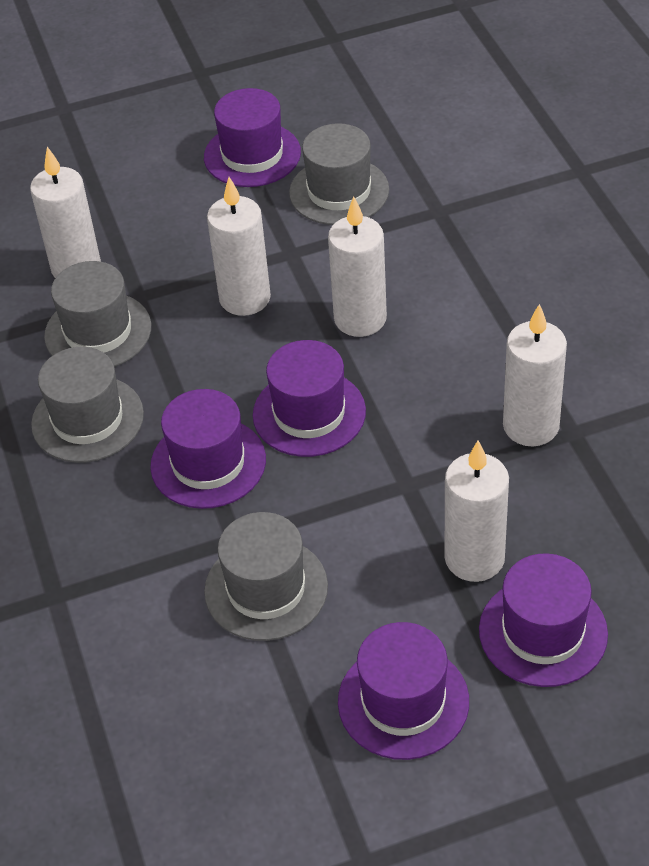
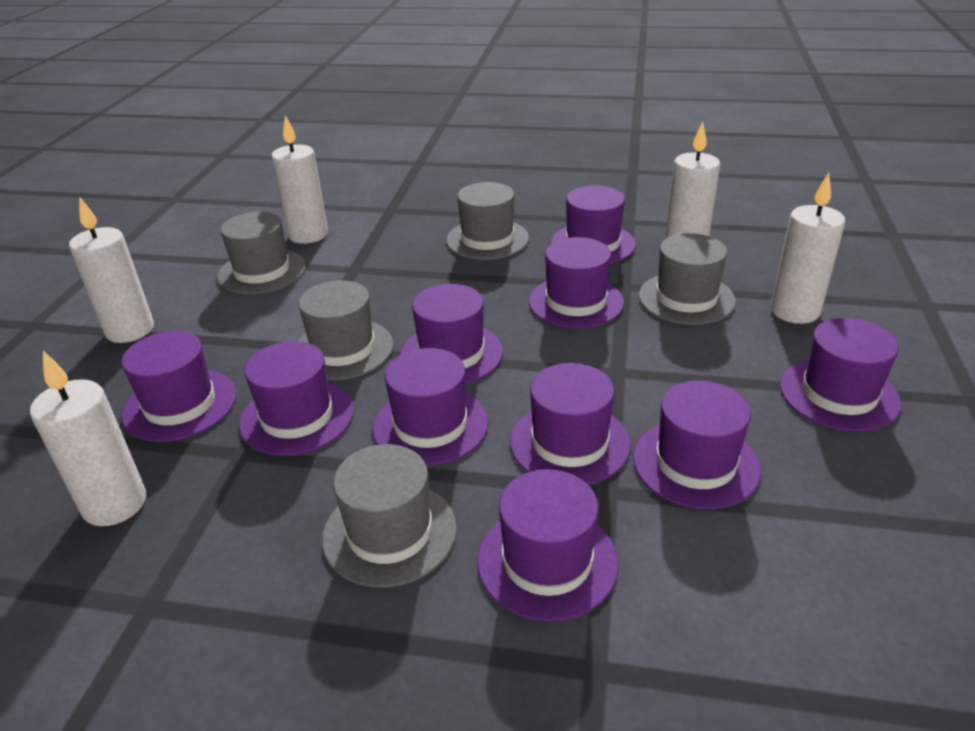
grey hat: [31,347,144,463] [44,261,151,367] [204,512,328,641] [289,123,389,225] = 4 -> [217,212,306,295] [297,280,393,381] [322,444,457,588] [446,182,529,260] [639,233,736,325] = 5
purple hat: [150,389,266,509] [204,88,301,187] [253,340,366,457] [338,622,469,760] [479,553,608,687] = 5 -> [121,331,236,442] [239,341,354,456] [373,348,488,466] [400,284,503,384] [477,469,618,622] [510,363,631,485] [529,237,624,329] [551,186,636,264] [633,381,761,510] [780,318,901,432] = 10

